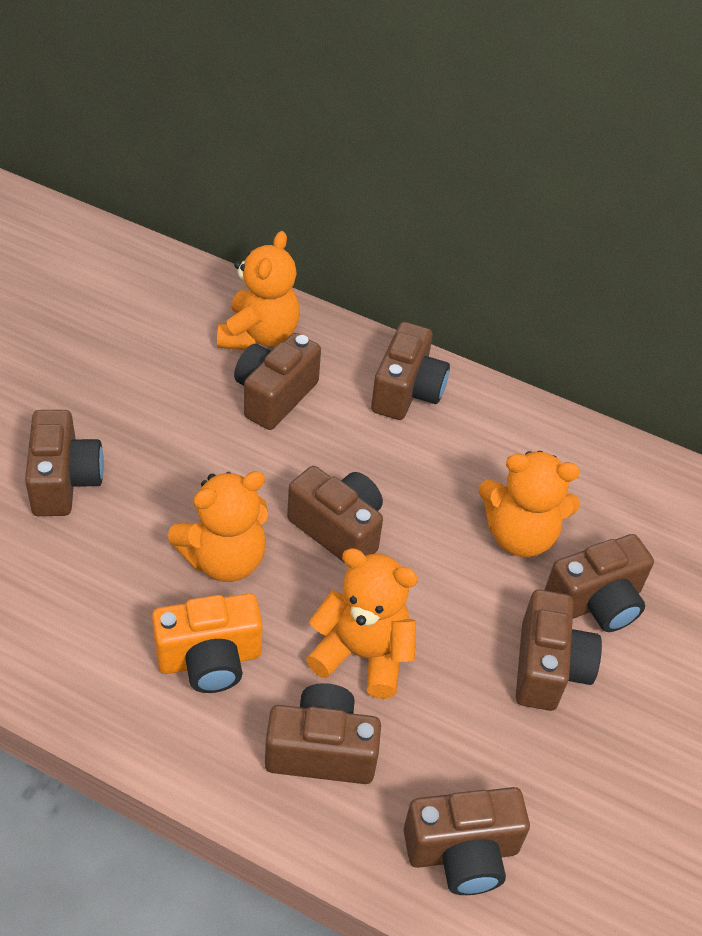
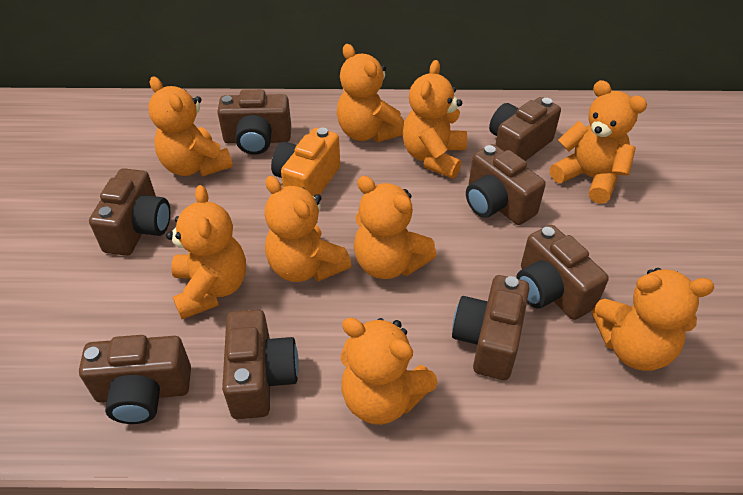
orange teddy bear: [168,471,268,582] [217,231,300,350] [306,548,418,699] [478,451,580,557] = 4 -> [148,76,233,177] [166,185,246,319] [264,176,351,282] [337,44,404,142] [340,318,438,425] [354,176,437,279] [402,60,467,179] [550,80,647,204] [592,268,714,371] = 9

